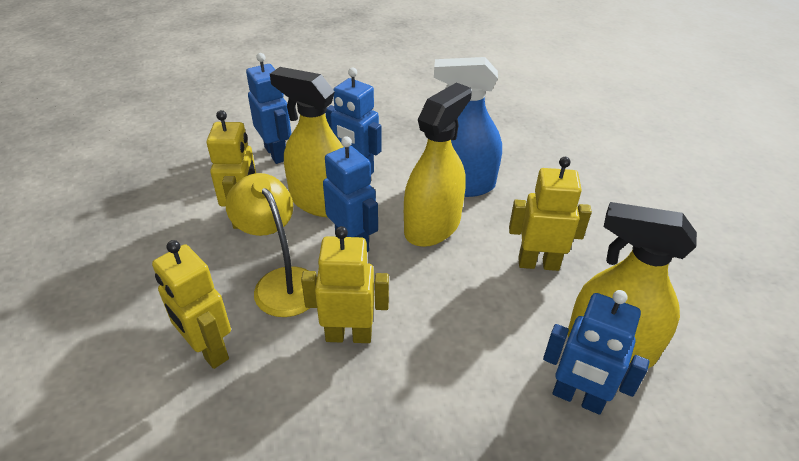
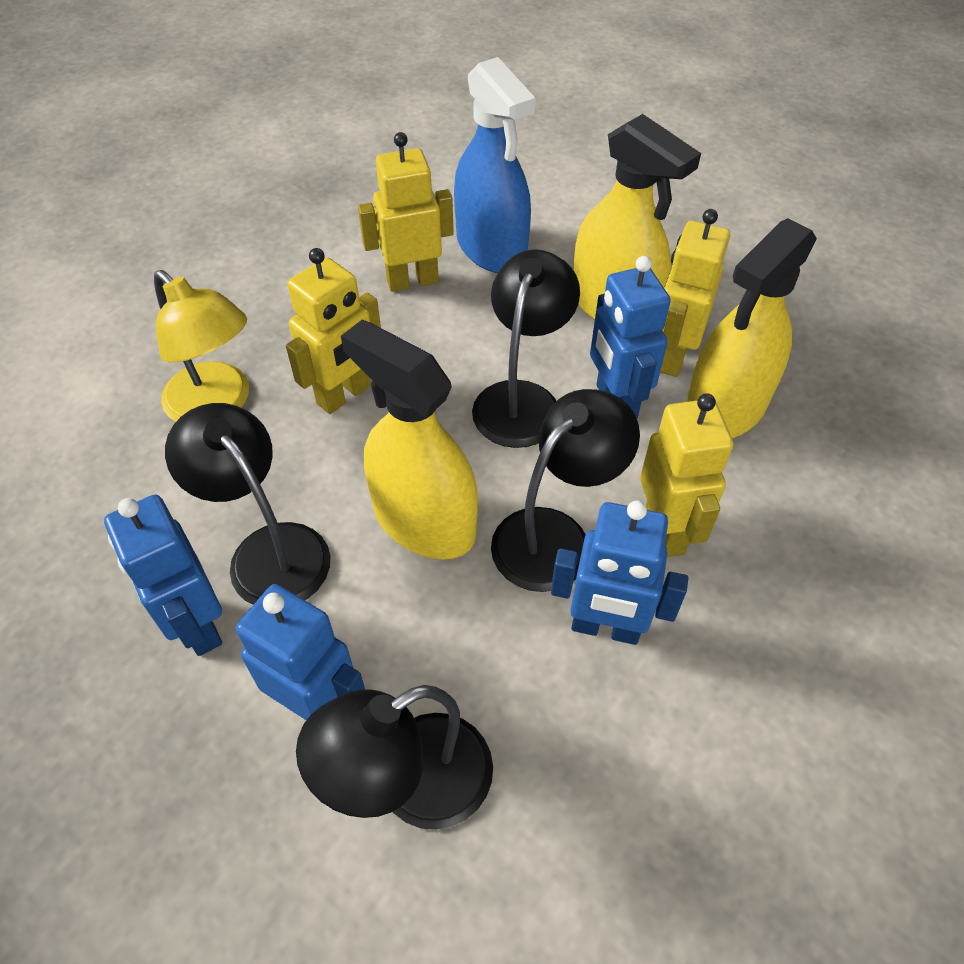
black lamp: none = 0 -> [165,403,331,605] [296,685,493,830] [472,249,580,448] [491,389,640,592] = 4

